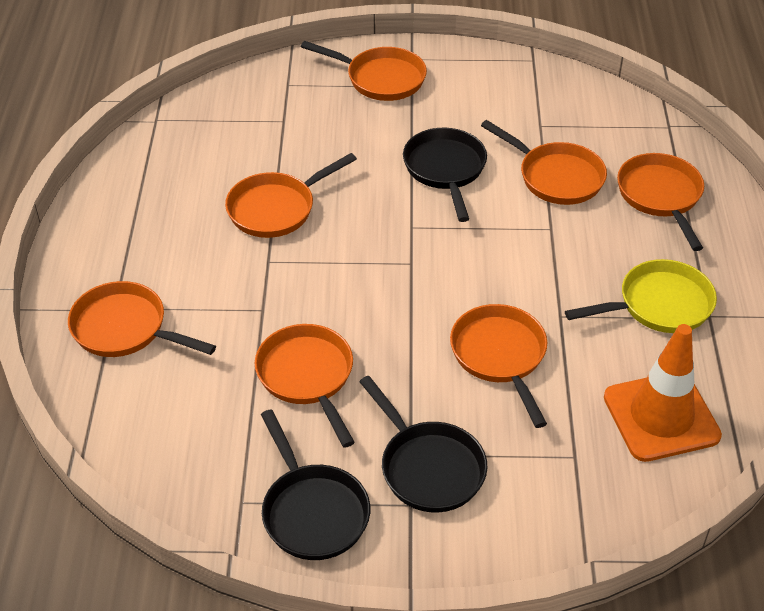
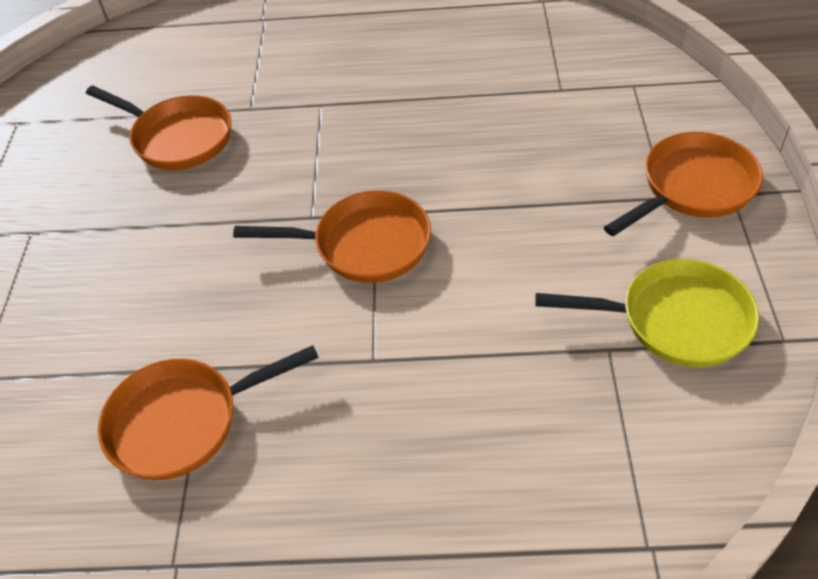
black pan: [261,409,370,560] [359,376,487,512] [403,128,487,222] = 3 -> none = 0
orange pan: [68,281,216,357] [225,153,357,238] [255,324,355,448] [301,41,427,101] [450,304,547,428] [481,120,607,205] [617,153,704,251] = 7 -> [86,86,231,170] [98,345,319,480] [233,190,431,283] [604,132,763,236] = 4
orange traffic cone: [604,324,722,462] = 1 -> none = 0

